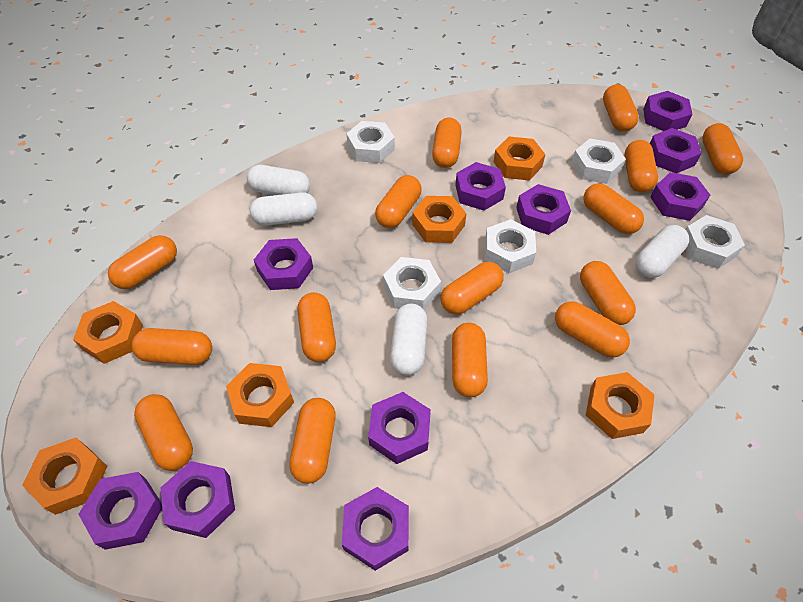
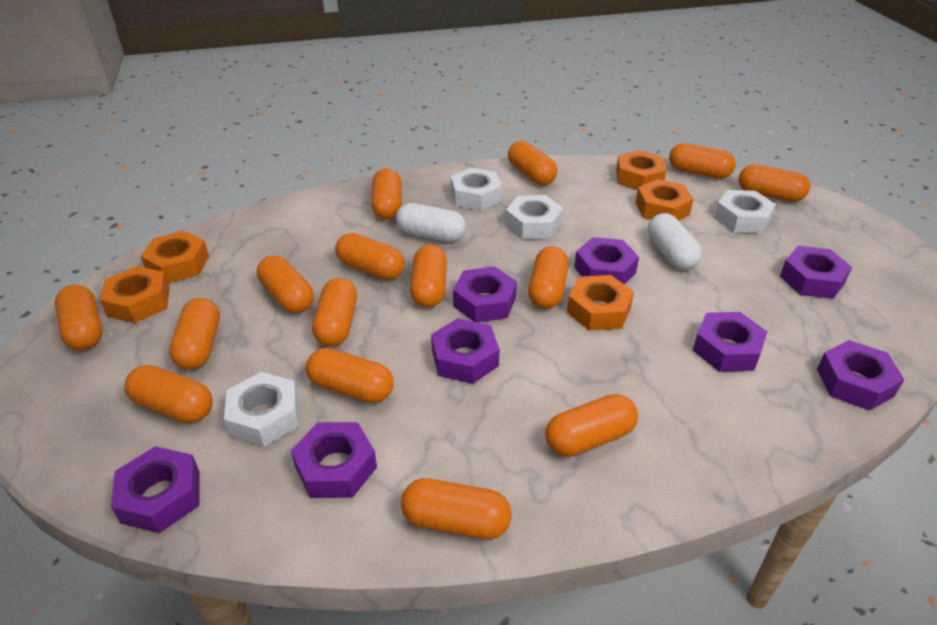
orange nut: [22,438,107,515] [73,301,143,364] [226,363,294,427] [412,196,467,243] [493,137,546,181] [586,372,655,439] = 6 -> [100,266,170,323] [141,231,209,283] [567,275,634,330] [616,150,666,190] [635,179,694,221] = 5
purple nut: [78,472,162,550] [160,461,235,538] [254,238,313,290] [342,487,409,571] [368,392,431,464] [455,162,506,211] [516,184,571,235] [643,91,692,131] [650,128,702,173] [650,172,710,221] = 10 -> [111,446,200,533] [291,422,377,498] [431,318,500,384] [453,266,517,322] [574,237,639,285] [693,312,767,372] [780,246,852,299] [817,340,905,411] = 8
white capsule: [247,165,310,195] [250,192,317,226] [390,303,427,375] [636,225,689,278] = 4 -> [396,203,466,242] [648,213,702,270] = 2
white nut: [346,121,395,163] [383,257,441,310] [485,219,536,273] [571,138,626,184] [686,215,745,269] = 5 -> [224,372,299,447] [451,168,502,211] [506,195,563,239] [714,190,776,234] = 4

